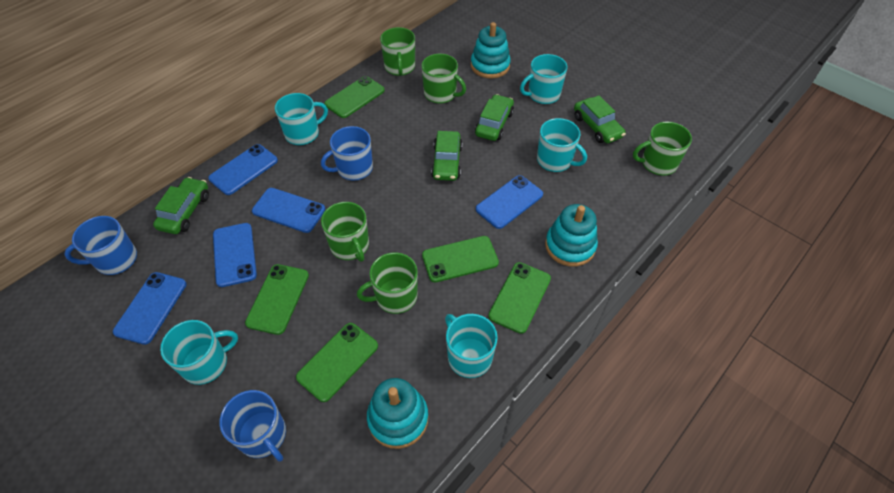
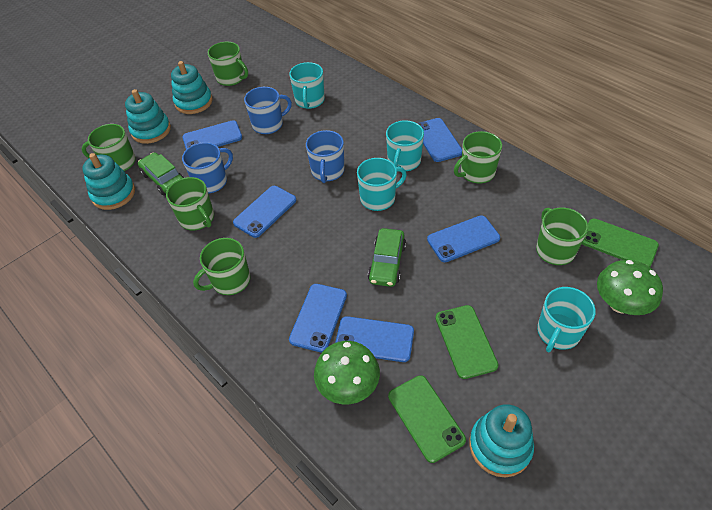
blue phone: [113,272,187,345] [208,144,278,195] [213,223,257,287] [252,188,325,233] [476,175,543,229] = 5 -> [182,120,242,150] [233,186,296,238] [289,284,347,352] [335,316,414,362] [417,118,462,162] [427,216,500,262] = 6
green car: [153,177,209,234] [431,131,462,181] [475,94,514,141] [574,95,626,143] = 4 -> [138,152,184,196] [368,228,406,287] = 2
green mug: [321,202,369,262] [357,252,418,314] [380,27,415,76] [422,54,466,104] [633,122,692,176] = 5 -> [82,124,136,171] [166,177,214,230] [193,238,250,295] [208,42,248,86] [454,131,502,183] [536,208,588,265] = 6
green mushroom: none = 0 -> [314,341,380,404] [597,260,663,315] = 2
green phone: [245,264,309,335] [296,323,378,402] [324,76,385,118] [422,236,499,283] [488,262,551,334] = 5 -> [388,375,466,463] [435,305,499,379] [582,219,659,267] = 3
turquoise mug: [160,320,238,385] [275,93,328,145] [445,314,498,378] [520,54,567,104] [537,118,587,172] = 5 -> [289,62,325,109] [357,158,407,211] [386,120,424,172] [537,287,596,352] = 4
turquoise stacking toy: [367,378,429,449] [471,22,511,78] [545,204,598,267] = 3 -> [82,153,135,210] [125,89,171,144] [171,61,212,114] [469,404,534,477] = 4

